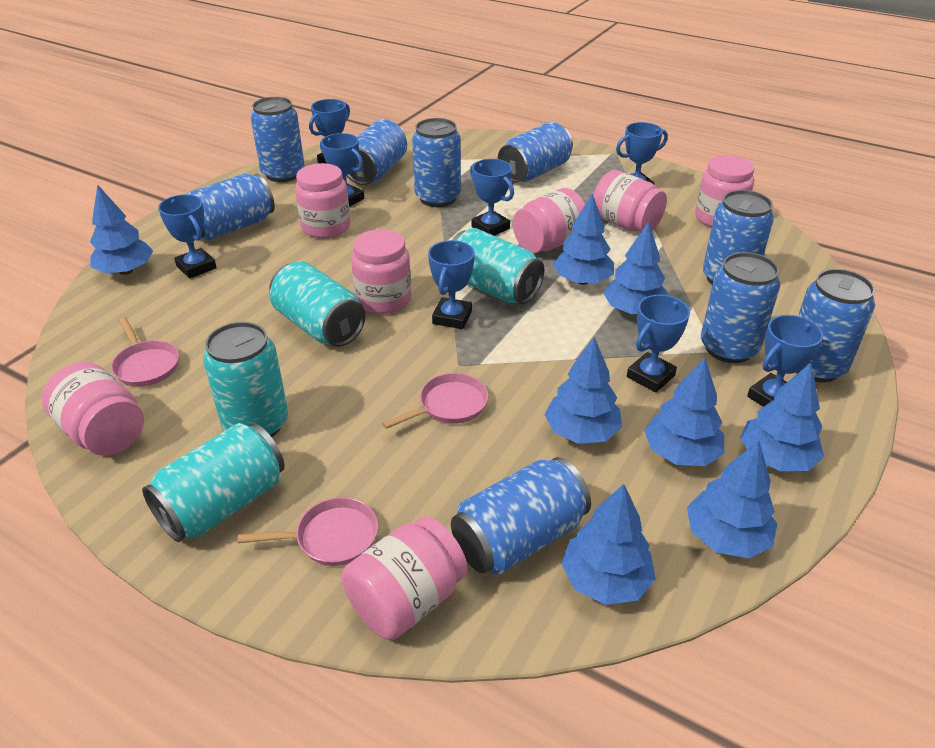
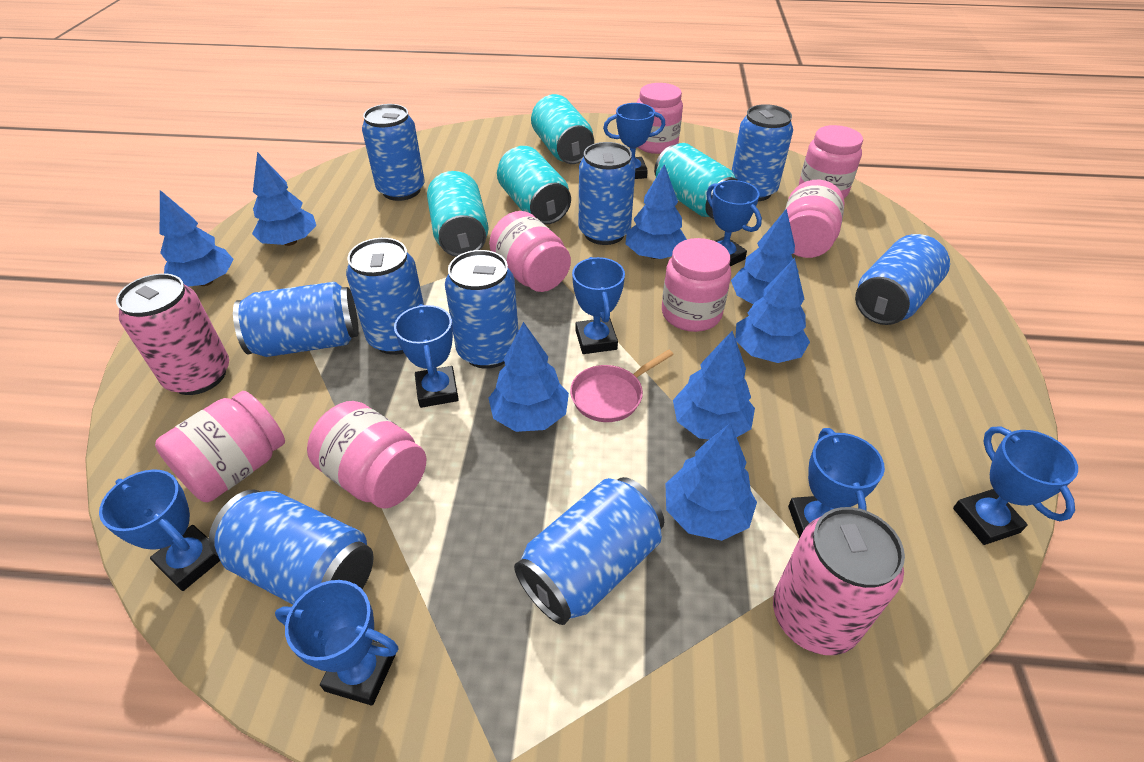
pink can: none = 0 -> [116,273,229,395] [773,507,905,655] = 2
pink pan: [111,317,179,387] [238,497,378,566] [382,373,488,429] = 3 -> [570,349,674,422] = 1

